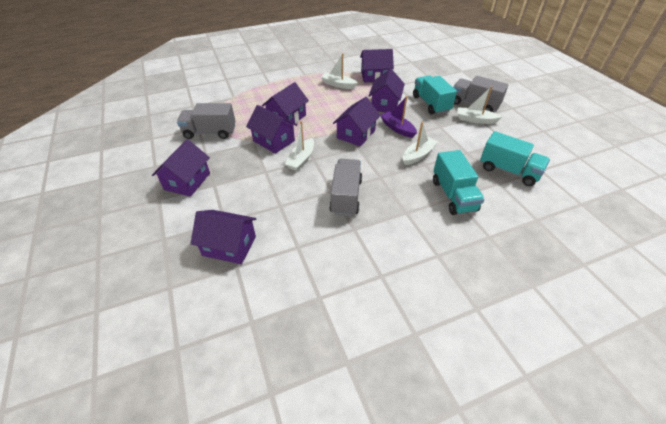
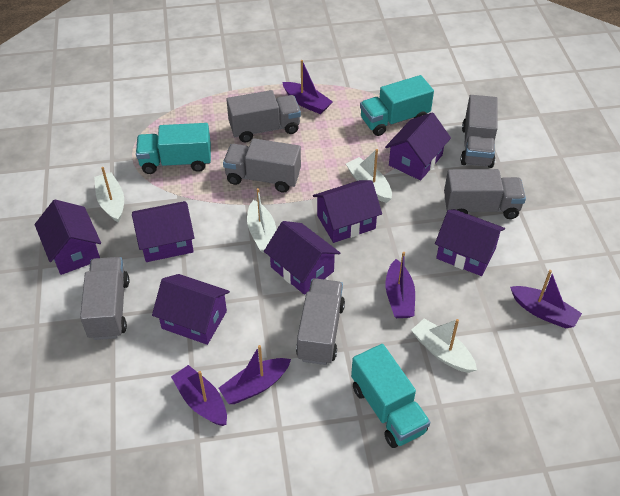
grey truck: [177,103,235,139] [329,159,362,216] [453,76,509,112] = 3 -> [80,257,129,340] [223,138,301,192] [226,90,301,142] [296,278,345,365] [444,169,526,219] [460,95,498,168] = 6
purple boat: [381,96,417,138] = 1 -> [171,365,227,426] [218,345,291,404] [282,60,333,114] [386,252,415,318] [510,270,582,329] = 5

